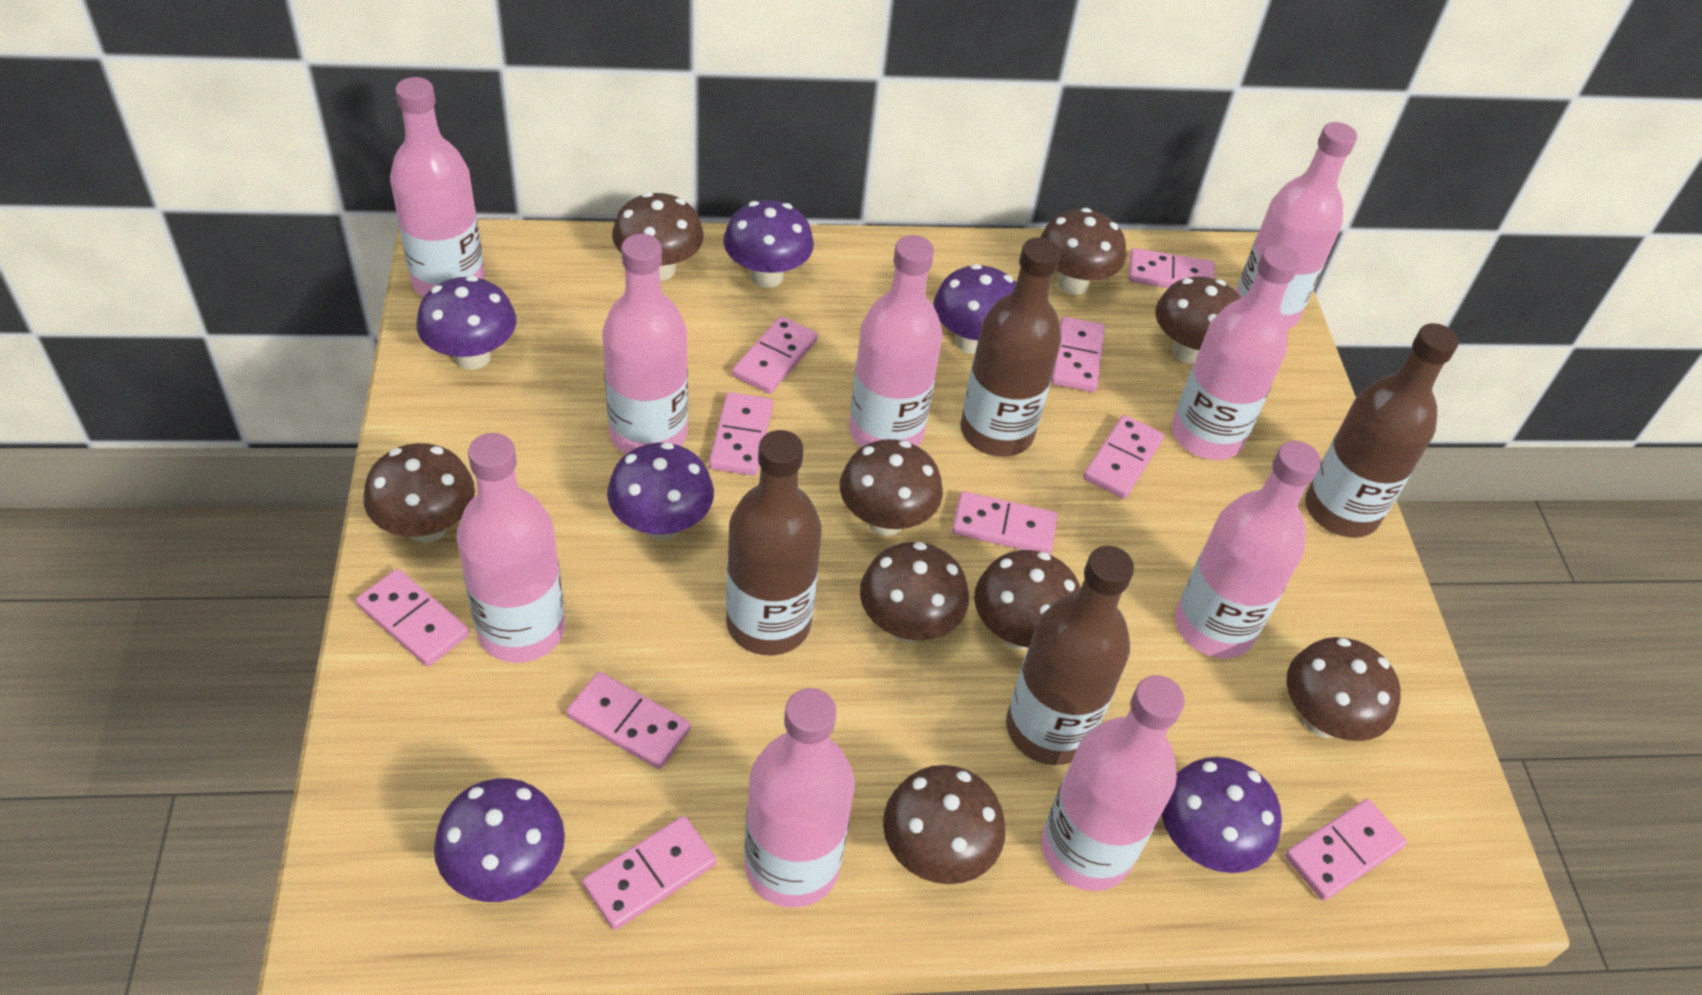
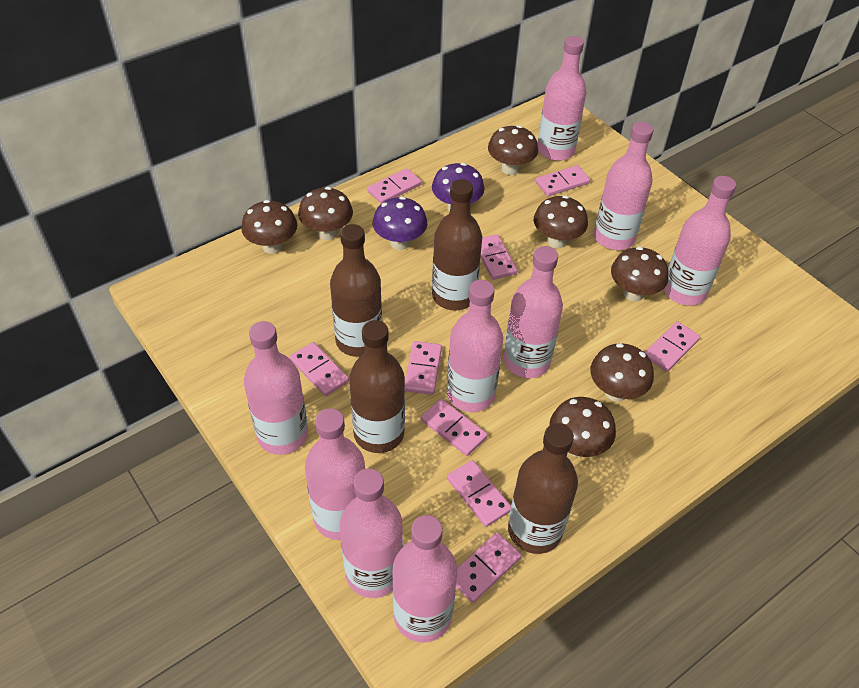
brown mushroom: [364,443,475,543] [612,192,704,281] [840,439,943,536] [860,542,969,642] [883,765,1005,884] [974,550,1081,650] [1040,208,1126,295] [1155,276,1241,364] [1286,637,1401,741] = 9 -> [241,200,297,254] [298,187,353,240] [488,125,538,175] [534,195,588,248] [549,397,616,457] [590,343,654,402] [611,247,669,302] = 7
pink domino: [356,569,469,667] [566,672,691,769] [582,816,716,930] [709,392,773,476] [732,316,818,394] [952,491,1058,554] [1051,317,1105,392] [1083,415,1164,499] [1129,248,1215,288] [1285,799,1407,901] = 10 -> [290,342,349,396] [367,168,422,204] [405,341,442,395] [421,399,488,456] [447,460,511,527] [456,532,521,603] [481,234,518,280] [536,165,590,196] [645,321,700,372] = 9
purple mushroom: [417,276,516,370] [434,778,565,902] [607,442,714,541] [723,200,814,288] [933,264,1016,354] [1161,757,1282,873] = 6 -> [373,196,427,250] [432,163,485,212] = 2

